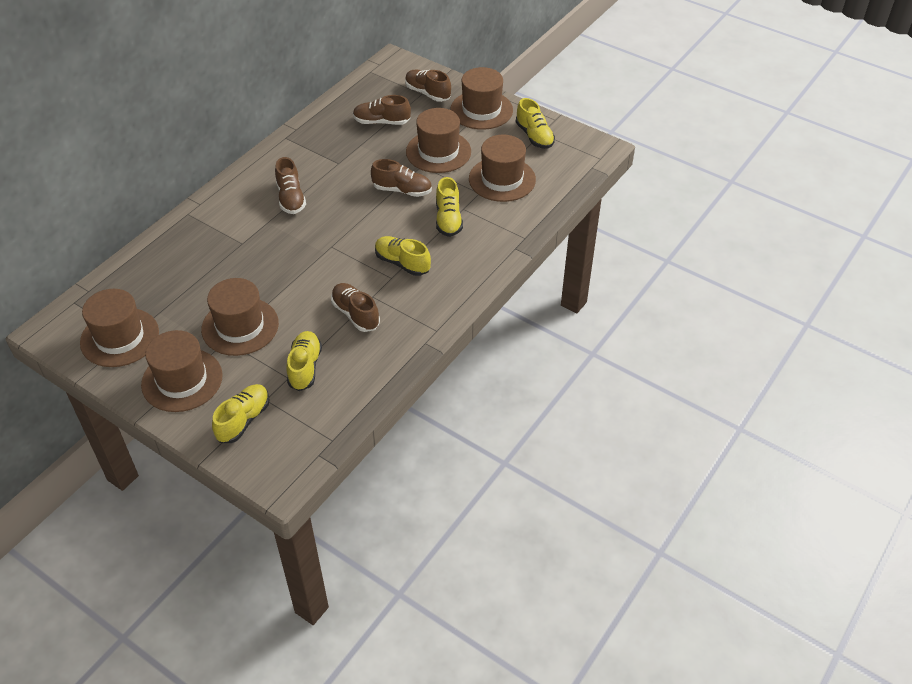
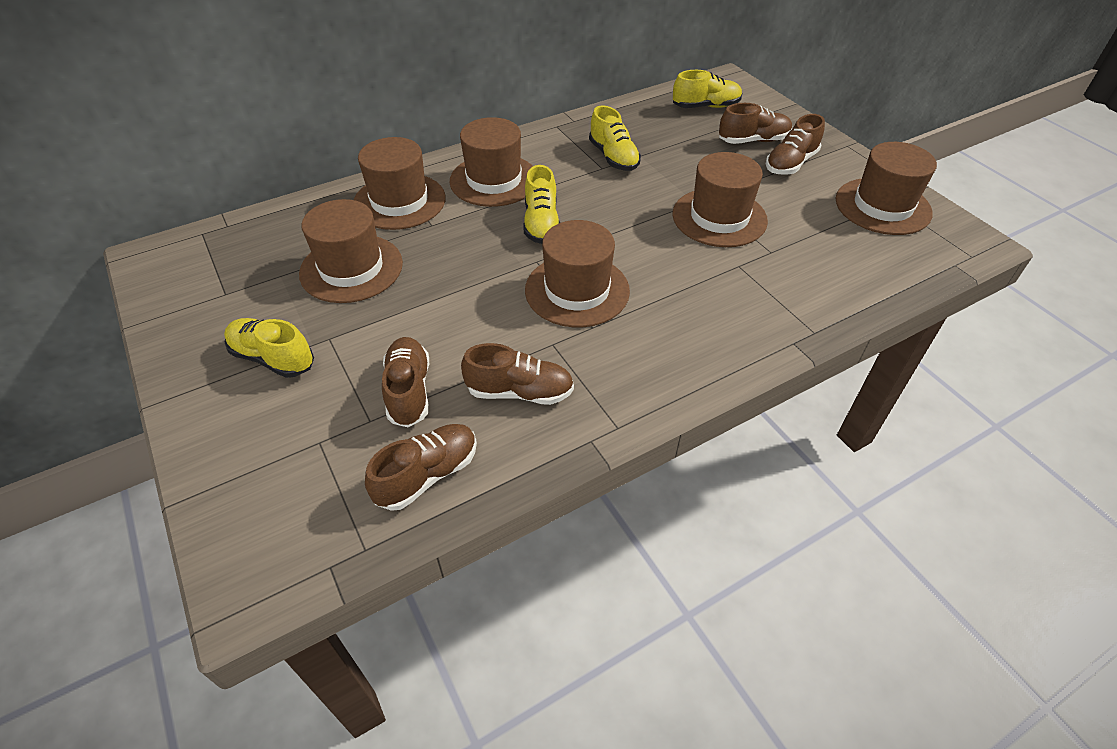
yellow shoe: [212,384,270,443] [286,331,322,391] [375,236,431,276] [436,177,463,237] [516,98,555,149] = 5 -> [224,318,314,378] [524,165,560,244] [589,105,641,171] [673,70,742,108] = 4

